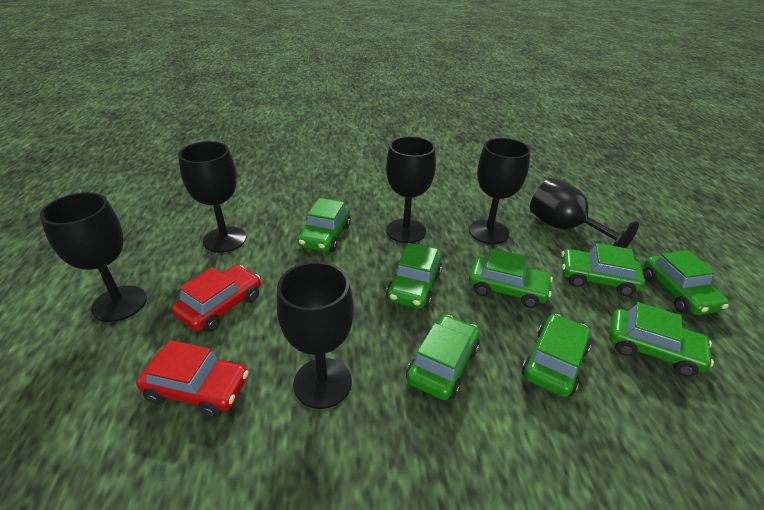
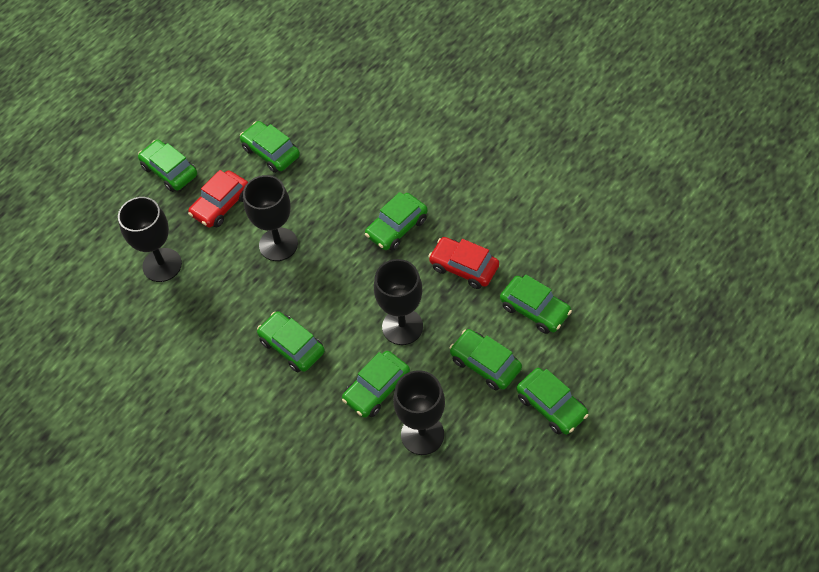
black goblet: [40,192,147,322] [178,141,246,253] [277,262,354,409] [386,136,436,243] [469,138,530,244] [530,178,639,248] = 6 -> [118,197,182,282] [243,175,298,261] [374,259,423,345] [393,370,445,455] = 4

